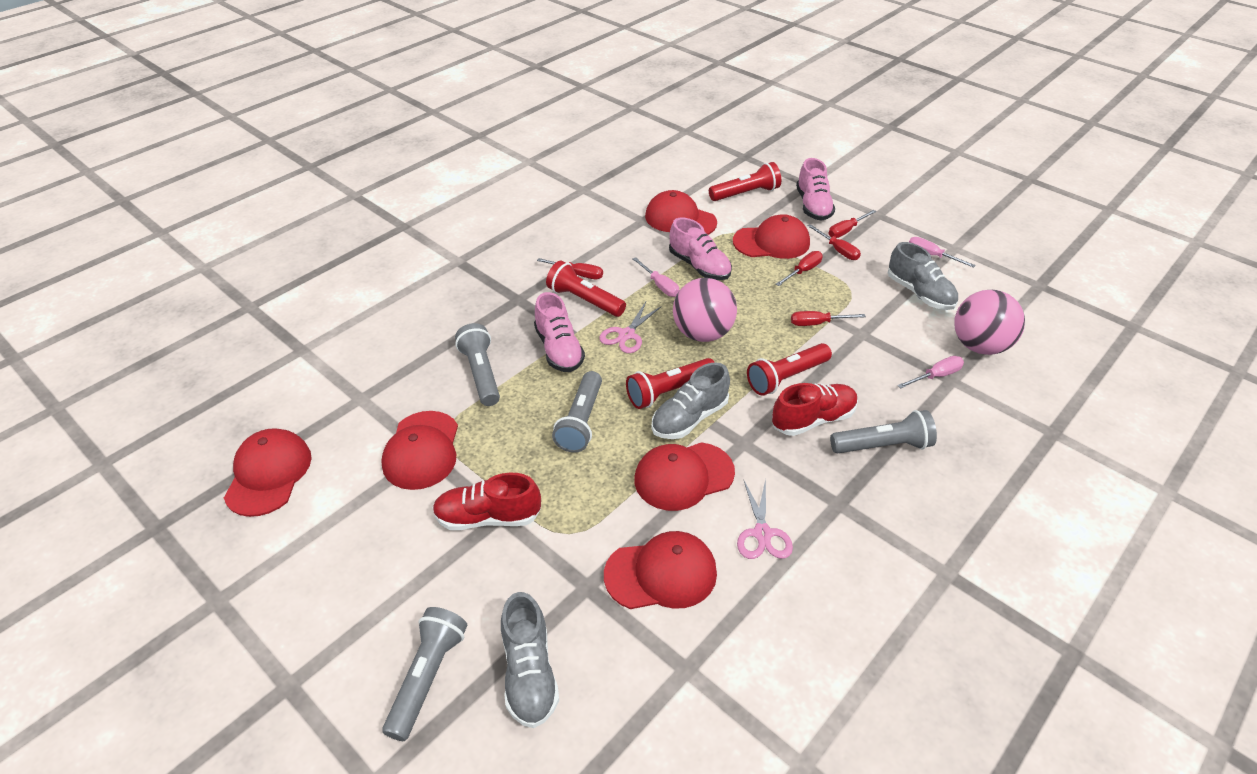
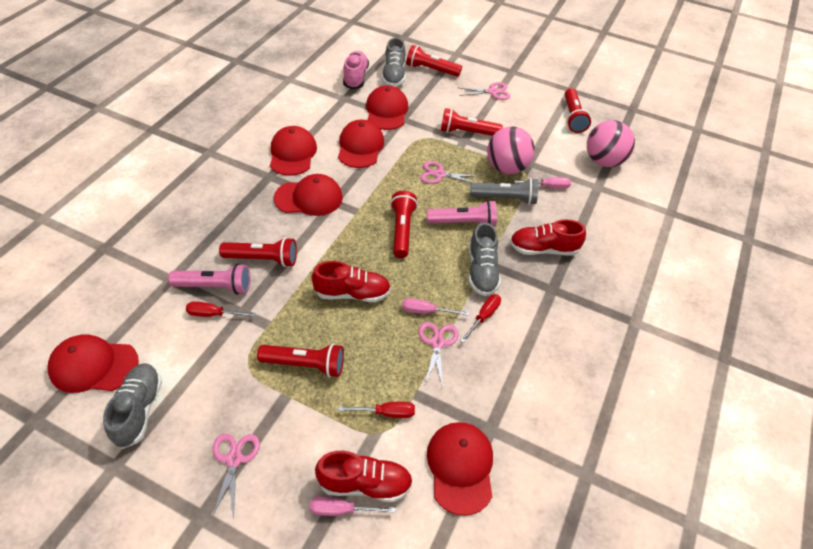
grey flashlight: [382,607,467,741] [455,323,500,406] [552,371,602,453] [830,410,937,454] = 4 -> [470,178,538,205] = 1
pink flashlight: none = 0 -> [168,264,250,295] [427,200,497,227] = 2
pink scissors: [599,302,662,353] [737,479,793,559] = 2 -> [212,434,260,519] [418,322,458,389] [420,161,481,184] [457,82,510,100] = 4
pink shoe: [534,292,585,372] [669,218,732,280] [796,158,835,221] = 3 -> [343,51,369,89] = 1
red flashlight: [546,261,626,317] [626,358,715,409] [709,162,781,201] [747,343,832,396] = 4 -> [219,237,297,267] [257,343,344,377] [390,191,418,258] [406,45,462,77] [441,108,503,136] [565,88,591,133] = 6
red screwdriver: [537,258,603,279] [776,251,823,286] [791,311,866,326] [807,224,861,260] [829,210,876,238] = 5 -> [186,301,256,317] [338,402,415,418] [460,294,501,343] = 3
red shoe: [432,473,541,530] [772,383,858,436] = 2 -> [312,261,391,302] [315,451,413,502] [510,219,586,256] = 3

